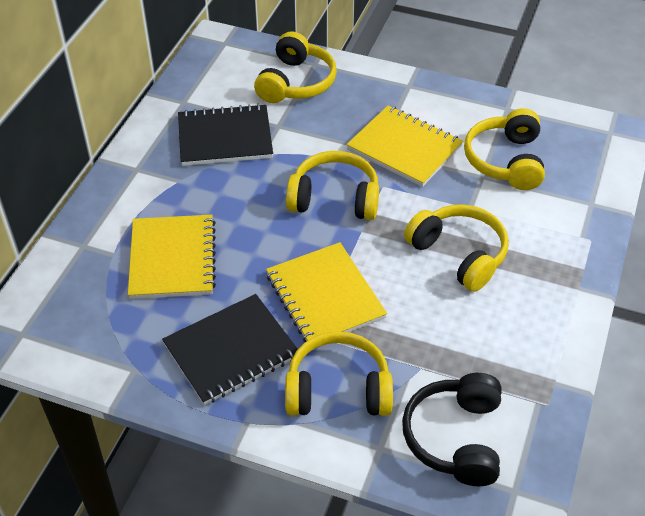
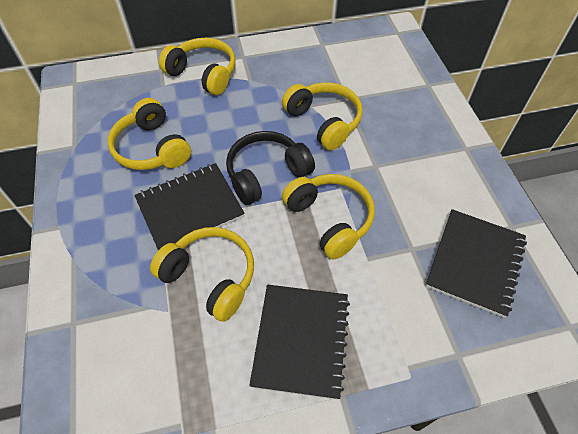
black notebook: [162,294,298,405] [178,104,273,166] = 2 -> [134,163,245,250] [249,285,350,400] [426,209,527,318] = 3
yellow notebook: [128,215,216,299] [266,242,387,342] [347,105,463,187] = 3 -> none = 0

